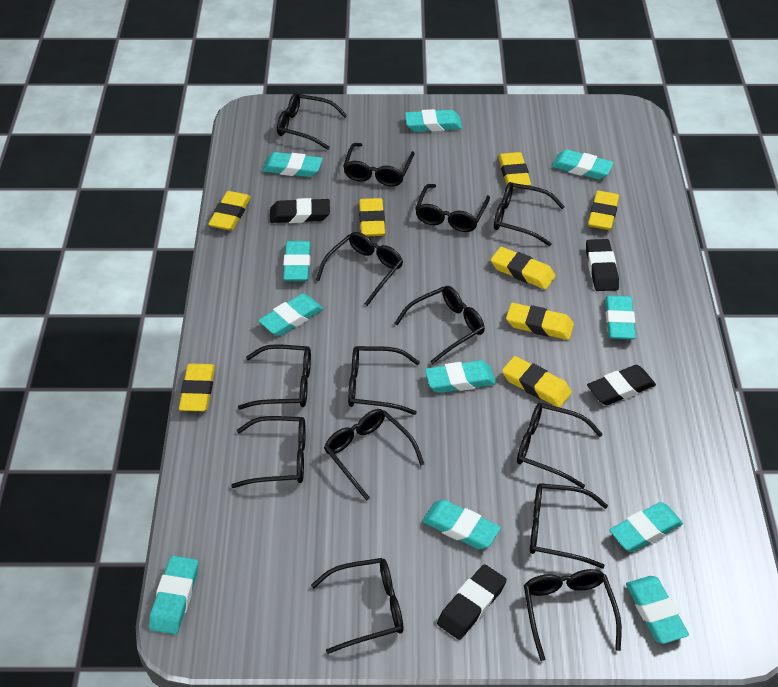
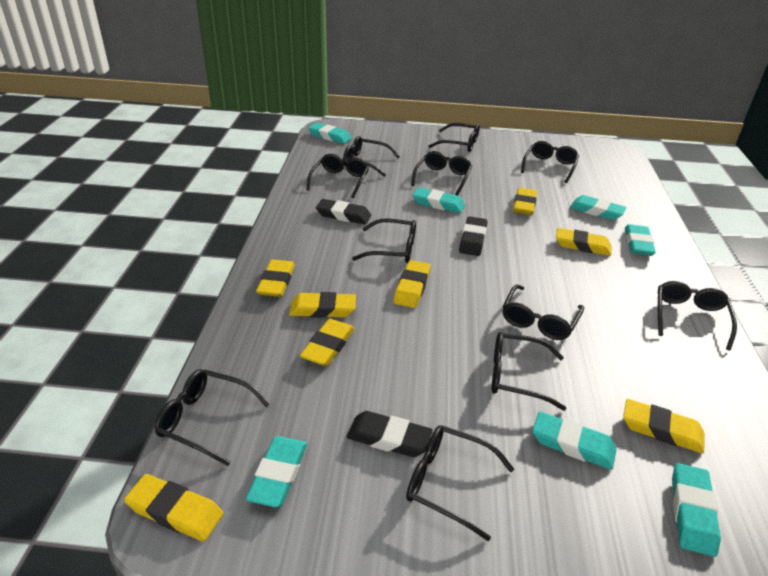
black eraser: [270,198,330,223] [437,564,507,640] [586,239,619,291] [587,365,656,405] = 4 -> [316,199,371,224] [347,411,433,457] [459,216,488,256] = 3
black glasses: [231,416,306,488] [238,344,311,410] [277,93,348,150] [311,558,404,654] [316,232,403,306] [324,409,424,501] [343,143,415,187] [348,346,420,415] [394,286,485,364] [415,184,490,232] [494,182,565,246] [517,403,603,488] [524,569,622,661] [530,483,608,569] = 14 -> [155,369,270,466] [306,154,369,198] [343,136,400,177] [352,219,416,263] [406,425,514,541] [411,151,472,195] [429,123,480,152] [492,332,566,411] [503,284,584,340] [521,141,579,183] [658,281,737,351] = 11
turquoise eraser: [149,556,198,634] [258,293,324,336] [262,152,323,177] [283,241,311,281] [405,109,462,132] [422,500,501,549] [425,360,496,393] [552,149,614,179] [605,295,636,340] [609,502,683,552] [626,576,689,644] = 11 -> [246,436,307,508] [308,123,352,144] [413,187,465,213] [532,412,617,470] [570,195,626,220] [625,224,656,256] [672,463,721,557] = 7

